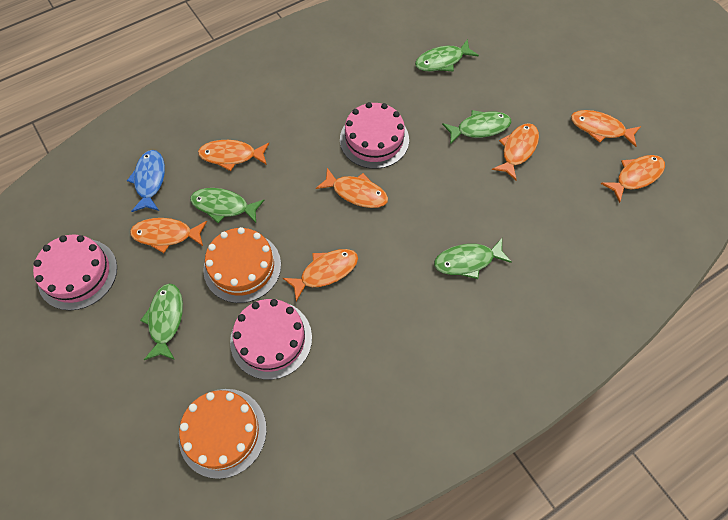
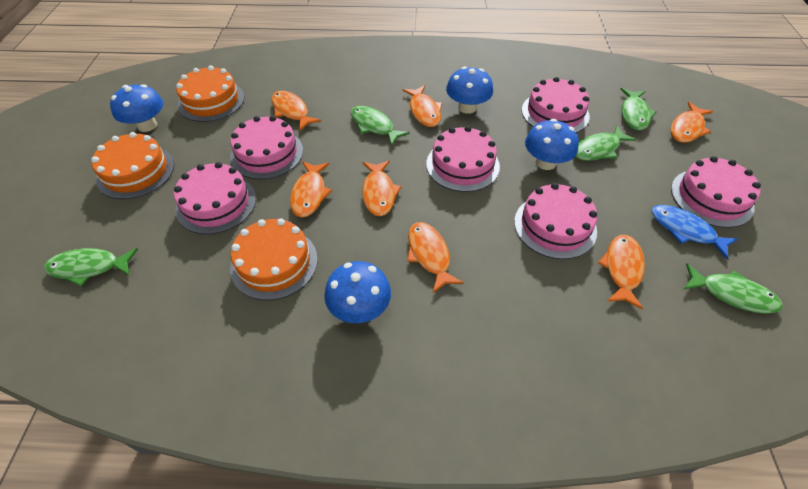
blue mushroom: none = 0 -> [110,84,163,132] [324,261,391,323] [446,67,493,114] [525,119,579,170] = 4
orange cake: [179,389,267,479] [203,227,281,303] = 2 -> [91,132,174,199] [176,66,244,122] [230,218,318,300] = 3
pink cake: [33,234,117,310] [230,299,312,380] [340,102,409,169] = 3 -> [174,162,256,234] [230,116,303,180] [426,126,500,192] [514,183,598,259] [522,77,590,133] [671,156,761,228] = 6

